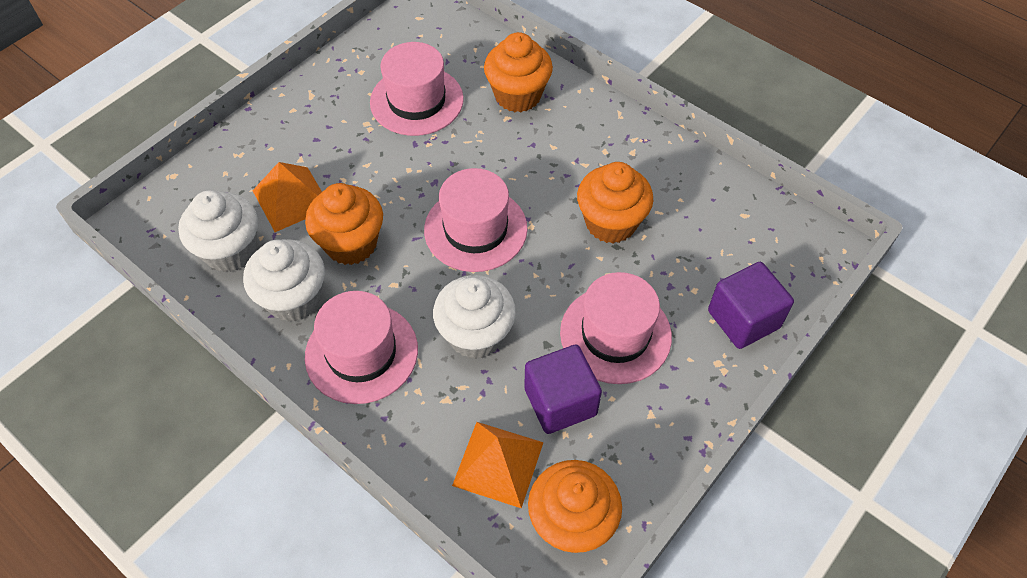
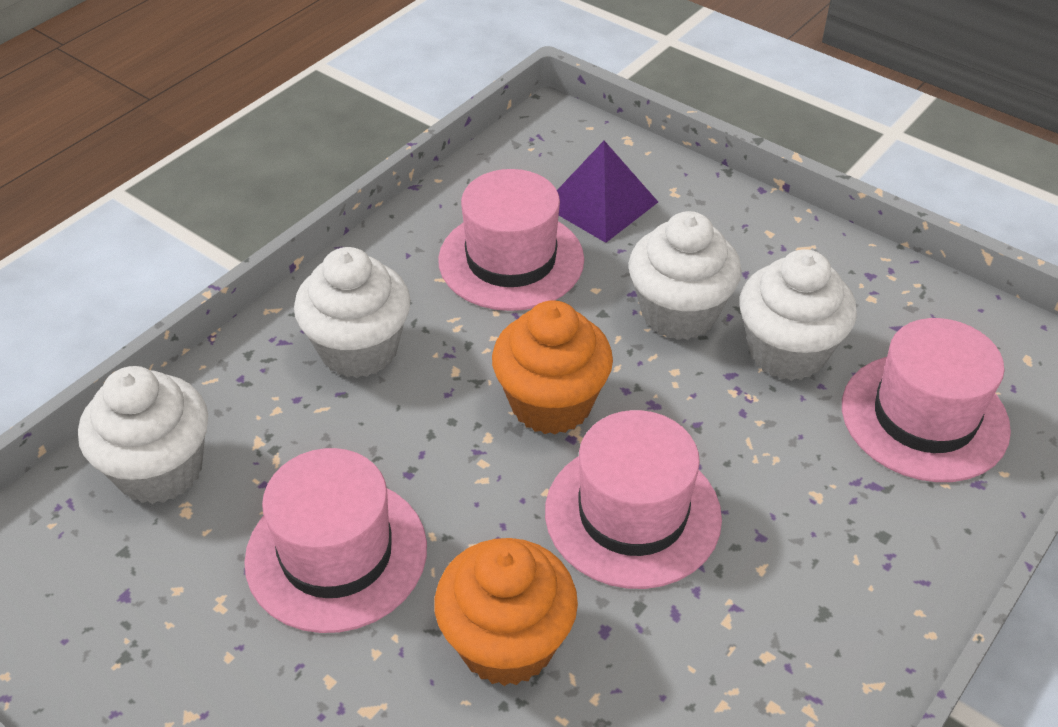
orange cupcake: [305,183,383,265] [484,32,553,112] [528,460,622,553] [577,162,653,243] = 4 -> [434,538,578,686] [492,300,613,435] = 2
orange pyramid: [252,162,322,232] [452,422,544,508] = 2 -> none = 0
purple cube: [524,345,602,434] [708,262,794,349] = 2 -> none = 0
purple pyramid: none = 0 -> [557,141,658,243] = 1
white cupcake: [178,190,258,272] [243,239,325,322] [433,275,516,359] = 3 -> [78,366,208,504] [294,247,411,378] [629,211,742,340] [740,249,857,381] = 4

